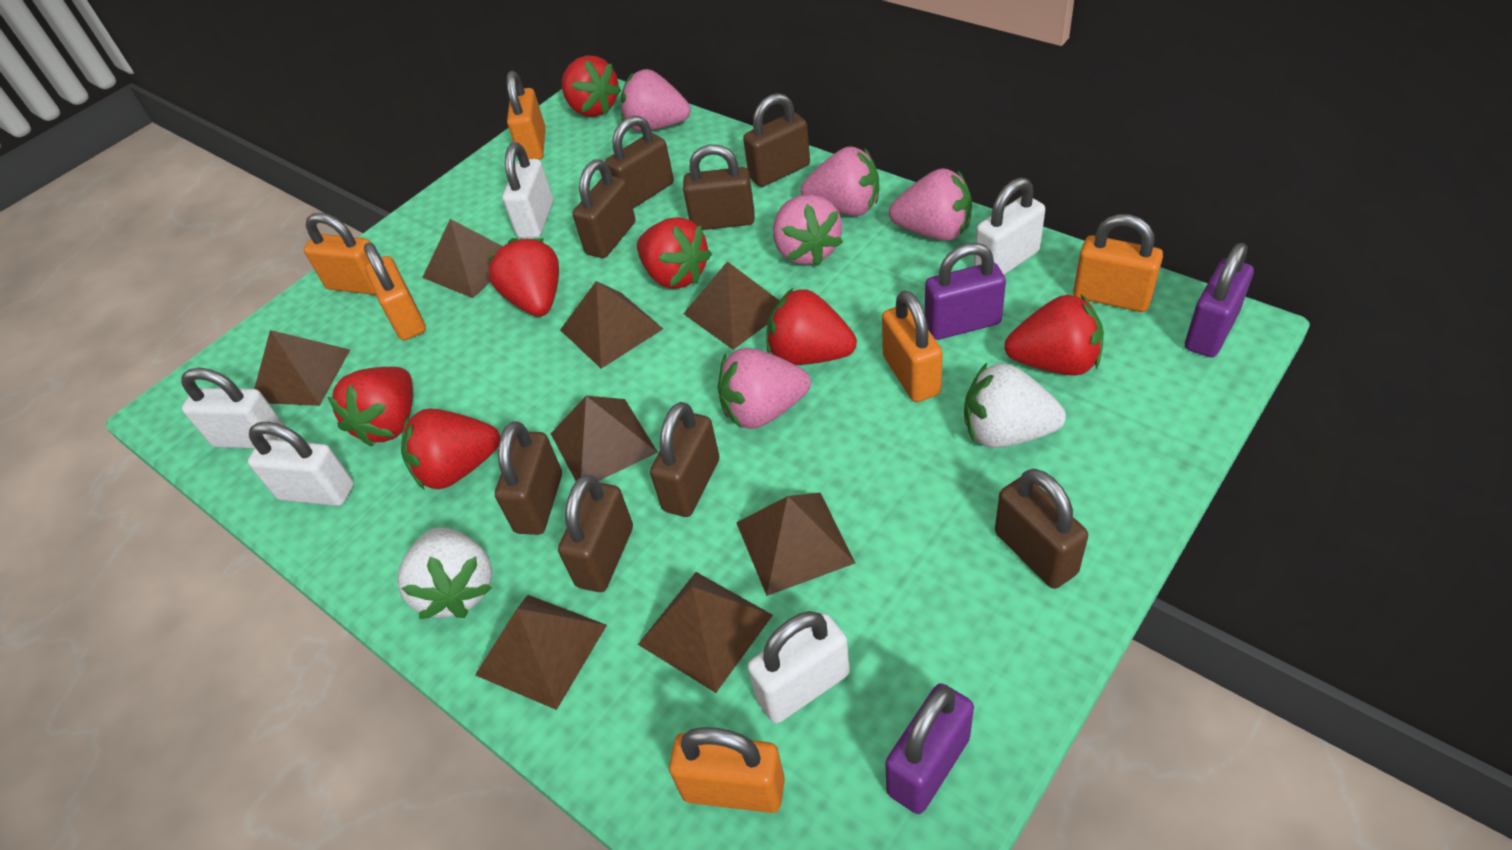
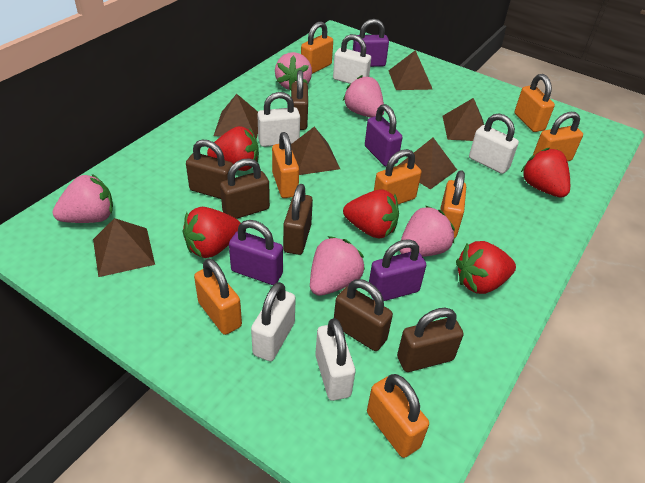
brown padlock: [495,421,562,535] [558,474,633,592] [573,159,636,258] [605,116,674,208] [650,402,720,517] [683,144,755,230] [743,93,810,187] [995,469,1088,589] = 8 -> [186,139,233,199] [220,158,270,219] [283,184,313,255] [291,70,308,130] [334,279,393,351] [397,308,464,372] = 6
brown pyramid: [254,330,350,406] [422,219,503,298] [475,595,607,710] [551,396,658,481] [560,281,663,369] [638,572,773,693] [683,261,780,350] [736,493,855,596] = 8 -> [93,218,155,277] [214,94,258,139] [291,127,340,175] [388,50,433,90] [398,138,457,190] [443,98,484,141] = 6
orange padlock: [304,213,376,295] [364,243,426,340] [507,71,546,160] [669,727,785,813] [882,290,943,402] [1073,214,1163,312] = 6 -> [194,258,242,335] [272,132,299,198] [301,21,333,74] [367,374,429,458] [374,149,422,204] [440,170,466,238] [515,74,555,132] [533,112,583,161] = 8
purple padlock: [885,683,974,814] [925,243,1006,340] [1185,243,1254,357] = 3 -> [229,220,283,285] [353,19,389,67] [365,104,402,167] [369,239,426,301] = 4
red strawberry: [328,367,413,447] [401,409,500,489] [487,238,559,316] [562,55,622,117] [637,217,712,289] [766,287,857,365] [1005,294,1104,376] = 7 -> [183,207,241,258] [207,126,259,171] [343,189,399,238] [456,241,516,294] [521,148,570,198] = 5
white strawberry: [398,527,493,619] [964,363,1066,448] = 2 -> none = 0

